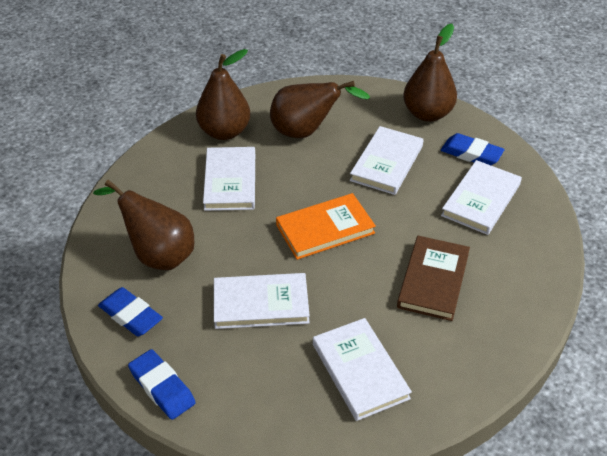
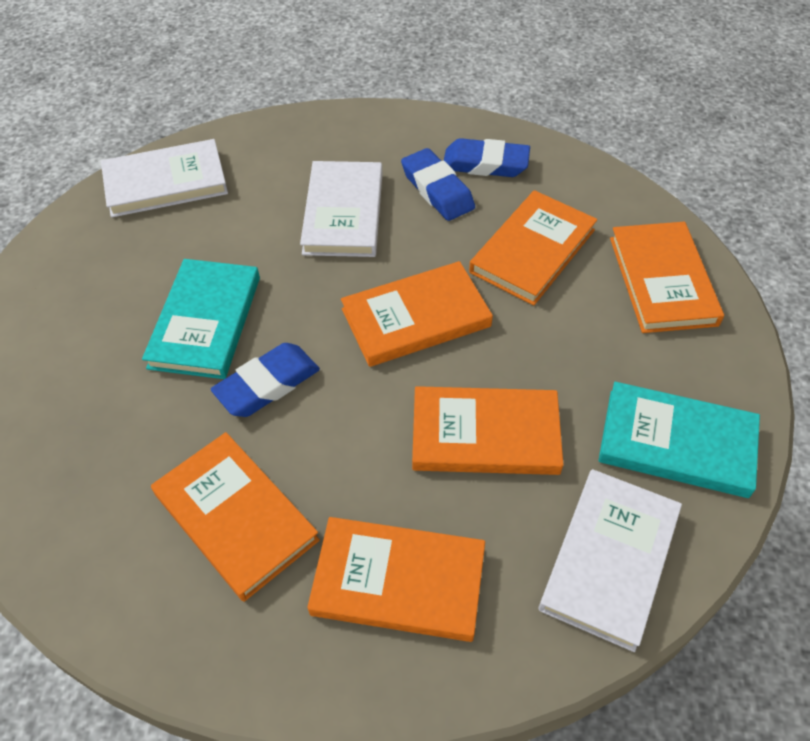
brown book: [397,236,470,321] = 1 -> none = 0
brown pear: [93,180,194,270] [196,49,251,140] [270,81,370,138] [403,24,457,122] = 4 -> none = 0
orange book: [276,193,376,260] = 1 -> [151,432,320,602] [307,517,485,642] [341,261,493,367] [412,386,563,475] [469,190,597,306] [610,222,724,333] = 6
turquoise book: none = 0 -> [142,259,260,379] [598,382,760,498] = 2
white book: [203,147,255,211] [214,273,310,329] [313,318,412,421] [350,126,423,195] [441,160,522,235] = 5 -> [101,139,228,218] [300,161,382,257] [539,469,682,652] = 3

